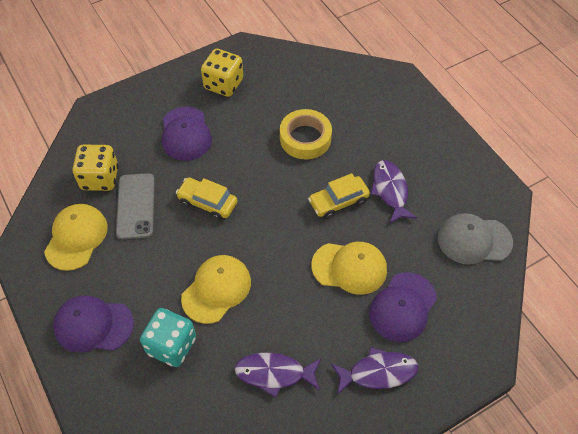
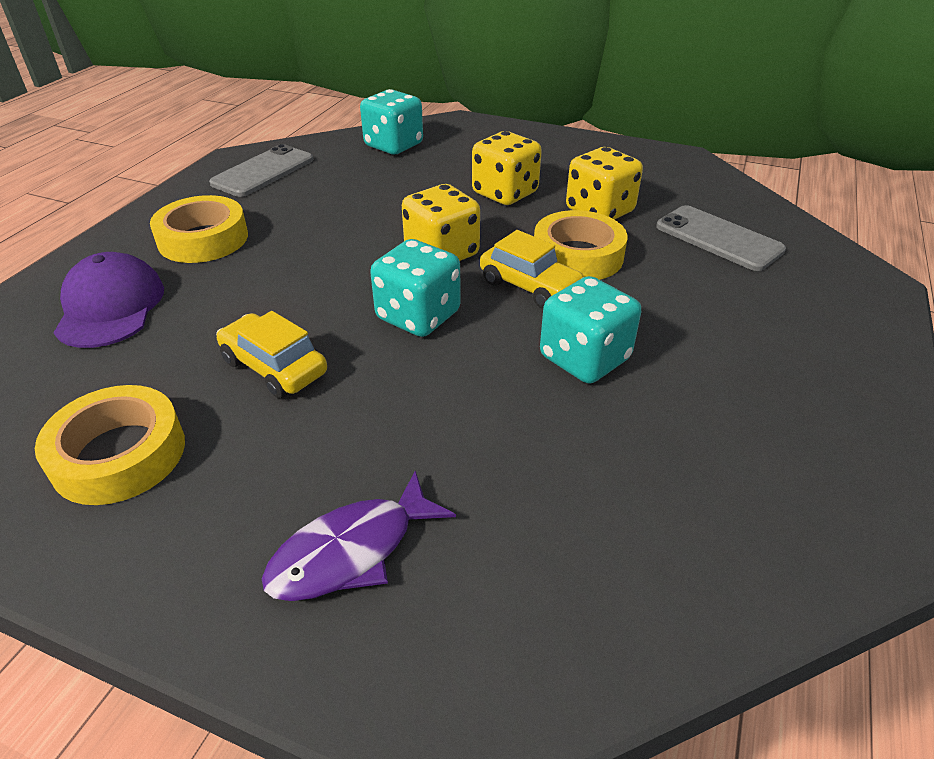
grey cap: [438,213,513,265] = 1 -> none = 0
grey phone: [116,173,155,239] = 1 -> [209,144,313,197] [656,205,786,271] = 2
purple cap: [53,296,134,353] [162,107,212,161] [369,272,437,342] = 3 -> [54,252,164,348] = 1
purple fish: [235,353,321,398] [331,347,418,395] [370,160,417,224] = 3 -> [262,471,456,601] = 1
turquoise dice: [140,308,196,367] = 1 -> [360,89,423,154] [370,239,461,337] [540,276,641,384] = 3
yellow cap: [44,204,108,271] [181,255,251,324] [311,242,387,295] = 3 -> none = 0
yellow dice: [73,144,118,191] [201,49,243,97] = 2 -> [402,184,480,261] [472,131,542,205] [566,147,643,220] = 3
yellow tape: [280,109,332,159] = 1 -> [35,385,185,505] [150,195,248,263] [534,210,628,280] = 3

